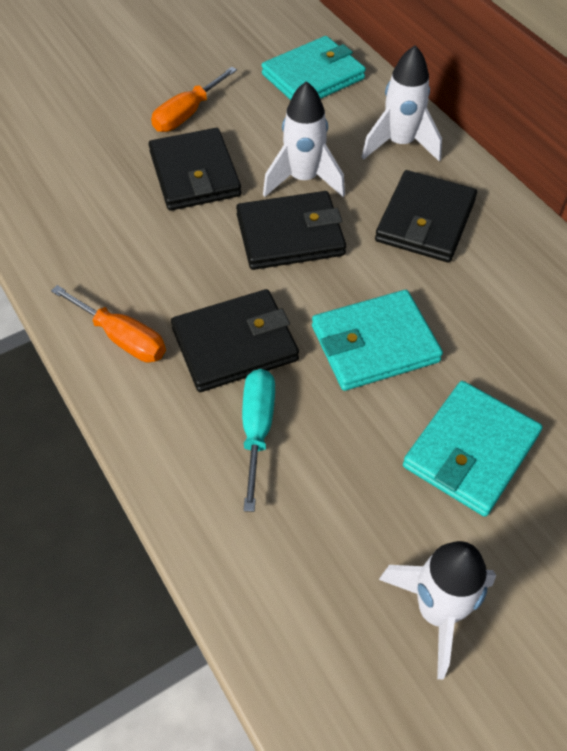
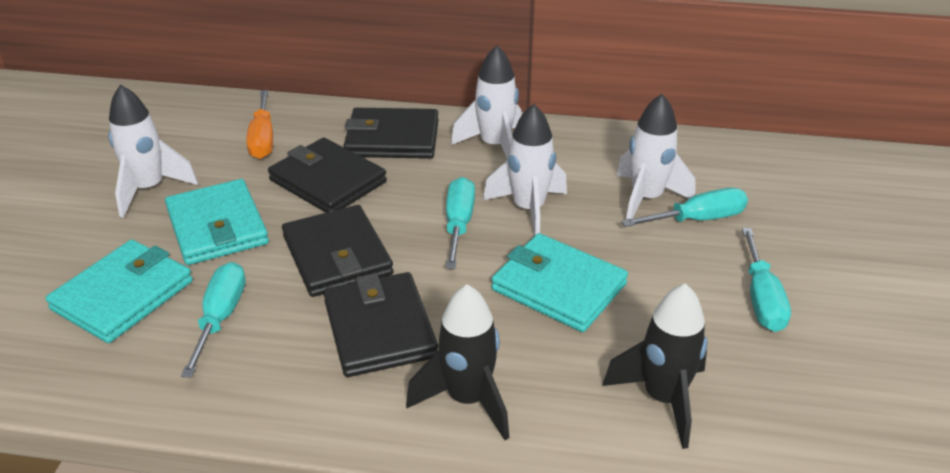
black rocket: none = 0 -> [406,284,509,440] [602,283,708,449] = 2
orange screwdriver: [51,285,166,362] [151,67,237,132] = 2 -> [247,90,273,159] = 1
turquoise screwdriver: [242,369,275,512] = 1 -> [181,262,246,378] [446,177,475,269] [621,188,748,227] [742,228,791,332] = 4
white rocket: [263,81,345,197] [362,45,442,161] [379,541,496,680] = 3 -> [108,84,198,218] [451,45,522,160] [483,104,567,236] [616,94,696,220] = 4

